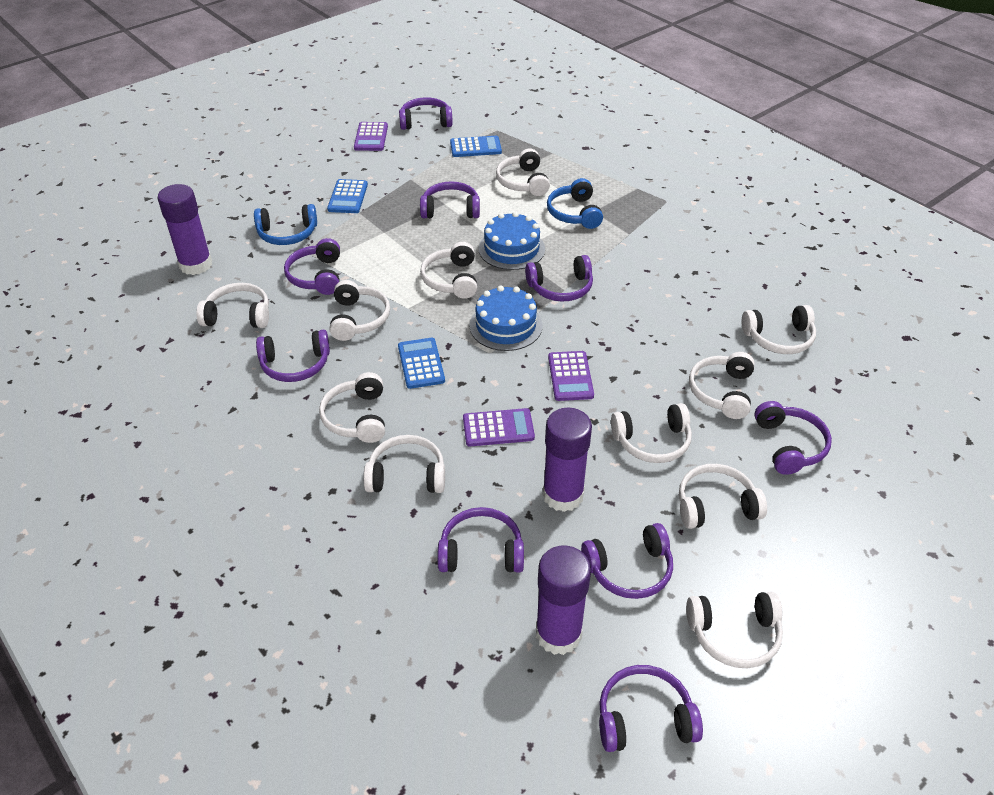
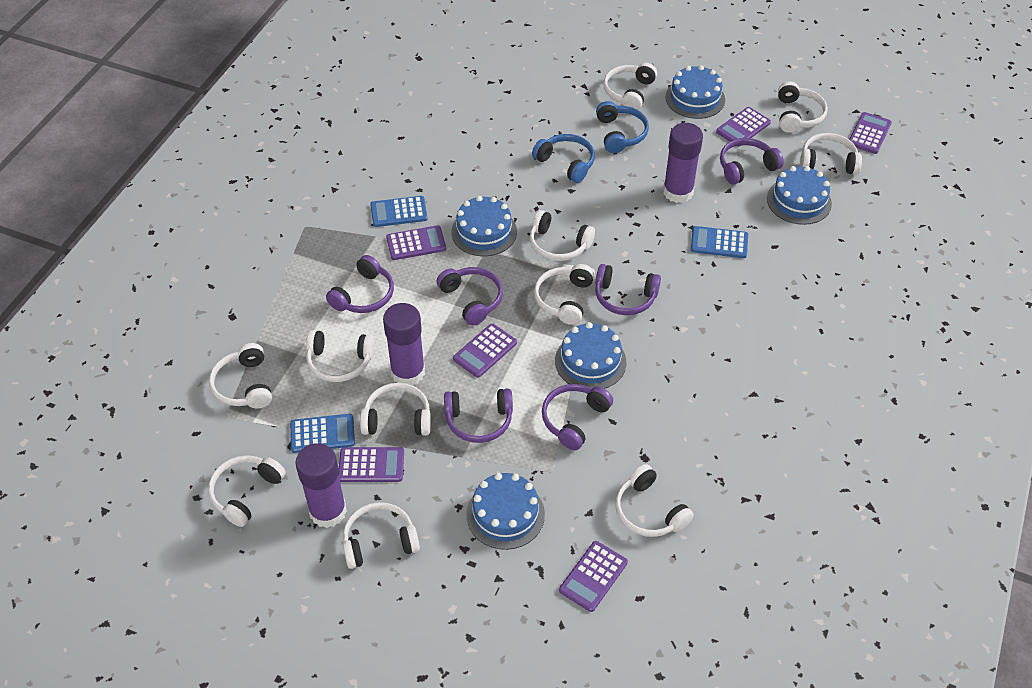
blue cake: [470,285,543,351] [479,212,545,270] = 2 -> [452,196,517,256] [466,473,545,550] [555,322,626,389] [665,65,725,119] [767,166,832,225] = 5
purple calculator: [354,122,388,151] [463,408,535,446] [548,351,594,401] = 3 -> [339,447,404,482] [386,225,446,260] [453,324,517,378] [559,541,628,612] [716,107,771,147] [849,112,892,154] = 6
purple headphones: [256,330,330,382] [284,238,340,295] [399,97,453,130] [420,181,480,218] [437,507,524,573] [525,255,593,302] [581,523,673,599] [599,665,703,752] [754,401,832,475] = 9 -> [326,255,394,313] [437,267,503,326] [444,389,513,443] [542,384,613,450] [595,264,661,315] [720,138,784,185] = 6

